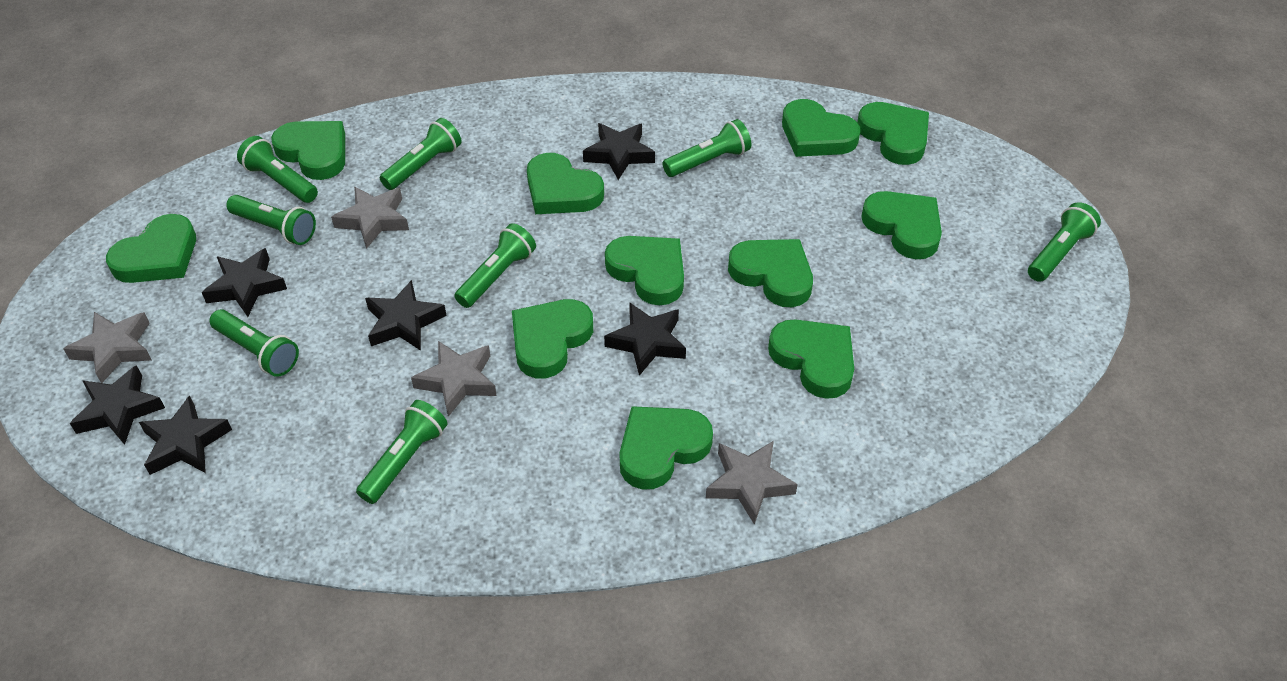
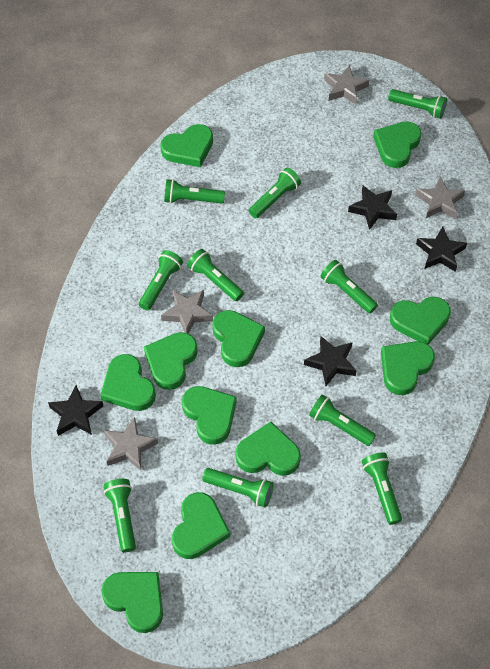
black star: [70,365,165,445] [139,395,232,475] [202,248,287,317] [365,280,447,351] [583,123,655,180] [604,302,686,376] = 6 -> [48,385,103,436] [304,336,356,386] [348,186,397,230] [416,227,467,272] = 4
green flashlight: [209,309,299,377] [226,195,316,245] [237,136,318,203] [356,400,447,504] [380,118,462,190] [454,223,536,308] [662,119,751,177] [1028,202,1101,282] = 8 -> [104,479,136,552] [139,250,183,311] [164,179,225,204] [187,249,244,301] [202,468,274,507] [249,168,301,218] [309,394,376,446] [320,260,378,313] [362,452,402,525] [388,89,447,119] = 10

